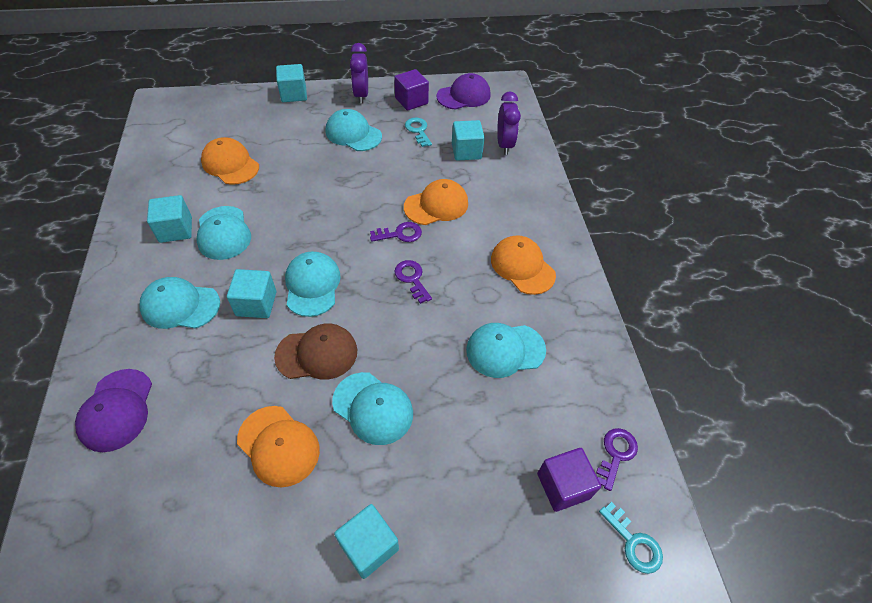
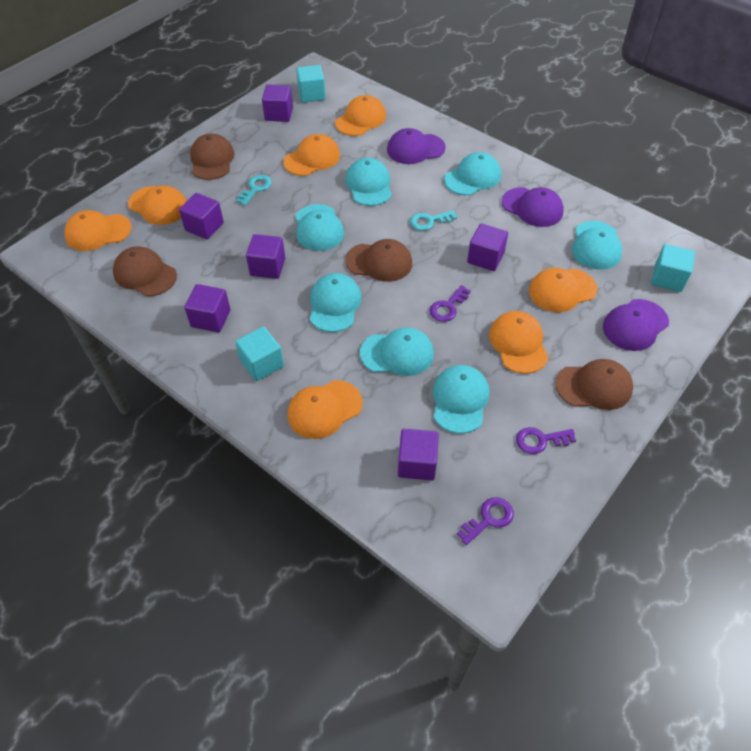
brown cap: [274,324,357,379] = 1 -> [113,246,177,296] [190,134,234,180] [345,239,412,282] [555,359,633,410] = 4
orange cap: [201,137,259,185] [237,406,320,488] [404,179,468,225] [491,235,556,295] = 4 -> [64,210,132,251] [128,185,187,225] [283,134,340,176] [288,380,363,439] [335,95,386,136] [489,311,549,374] [529,268,597,312] = 7
purple cap: [75,369,152,452] [437,73,491,110] = 2 -> [387,128,446,164] [502,187,564,227] [603,299,669,351] = 3
purple clock: [350,43,368,104] [497,91,521,155] = 2 -> none = 0
purple cube: [394,69,429,111] [537,448,601,512] = 2 -> [179,193,224,239] [184,284,230,332] [246,234,285,279] [262,85,293,122] [398,429,439,481] [467,223,508,271] = 6
turquoise cap: [139,277,220,329] [196,206,251,260] [285,251,341,317] [326,109,382,151] [332,372,413,445] [466,323,546,378] = 6 -> [295,204,344,251] [310,273,362,332] [345,158,392,206] [360,327,434,376] [433,365,489,434] [444,152,501,195] [572,221,622,270] = 7
turquoise cube: [147,195,192,243] [227,269,276,318] [276,64,307,102] [334,504,399,579] [452,120,485,161] = 5 -> [235,326,284,381] [296,65,326,103] [651,244,695,292] = 3

